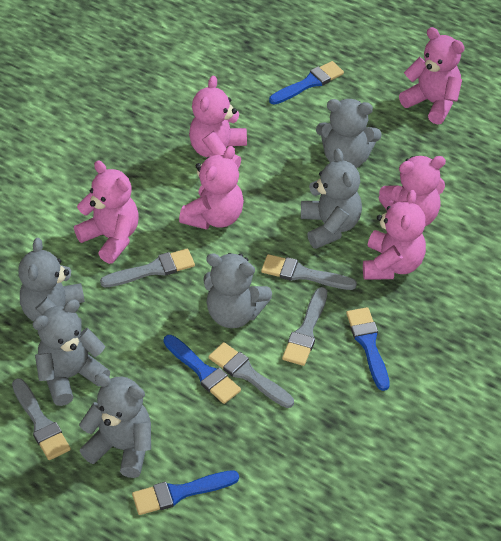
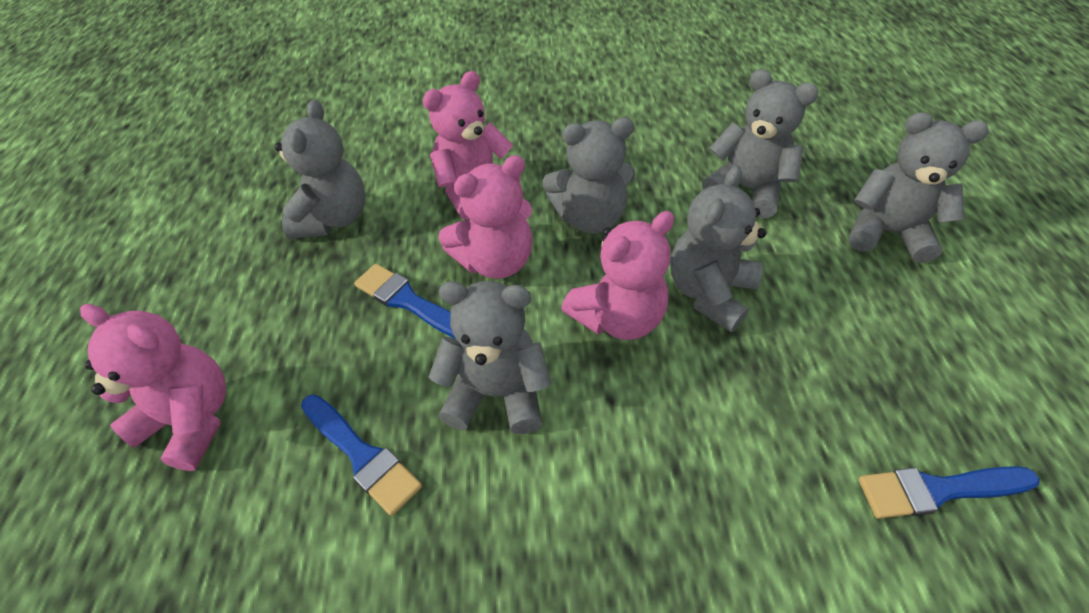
blue brush: [132,470,239,515] [163,335,241,404] [269,61,344,105] [346,307,390,391] = 4 -> [301,394,422,516] [354,264,456,339] [858,466,1040,519] = 3
grey brush: [12,378,71,460] [100,249,195,287] [209,342,294,408] [261,254,357,290] [282,287,327,366] = 5 -> none = 0
pink teddy bear: [74,160,139,264] [179,146,244,230] [189,76,247,169] [363,190,426,279] [379,156,446,226] [399,27,465,125] = 6 -> [80,304,226,471] [423,71,520,220] [438,155,532,279] [561,211,675,340] = 4

